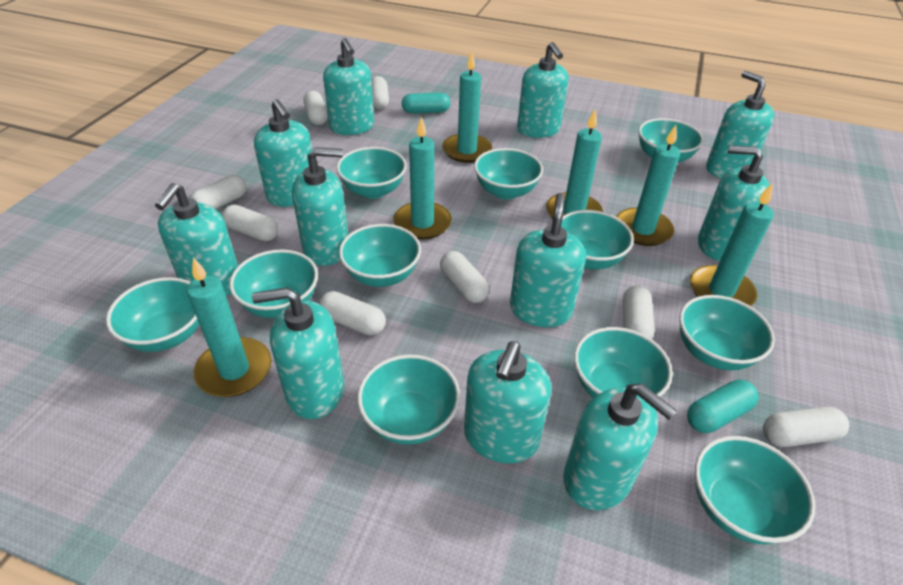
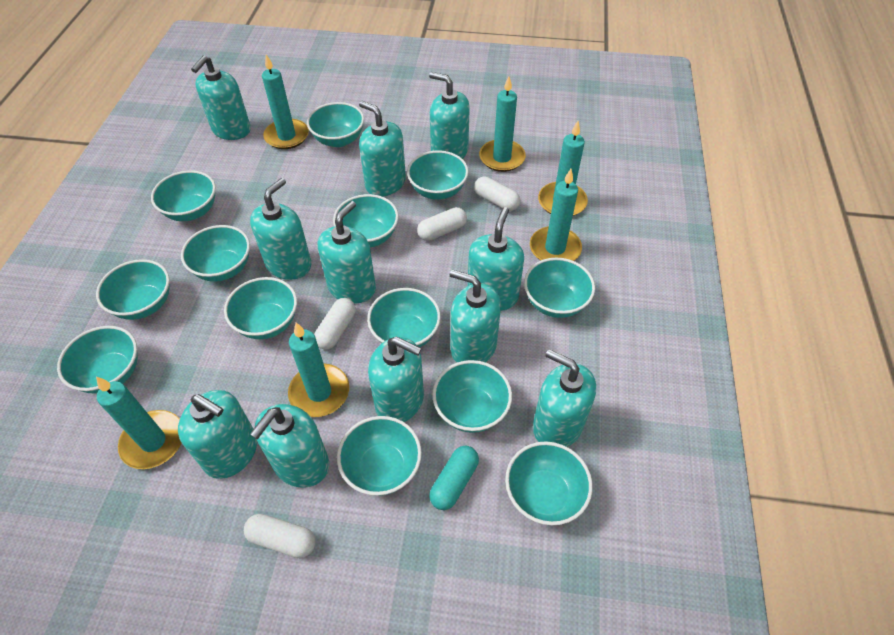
turquoise bowl: [106,277,199,352] [229,250,318,318] [336,147,407,199] [339,224,421,287] [357,354,460,445] [474,148,543,199] [561,210,634,269] [574,327,673,398] [638,118,704,162] [679,295,775,370] [695,436,815,544] = 11 -> [57,326,138,394] [96,259,170,320] [151,170,216,221] [181,225,250,282] [224,277,297,339] [307,102,364,147] [333,194,399,247] [337,416,422,496] [367,288,441,347] [407,150,468,200] [432,360,512,433] [505,441,593,525] [524,258,595,318] = 13
turquoise capsule: [402,93,450,114] [687,380,759,433] = 2 -> [429,446,479,510] = 1
white capsule: [190,175,247,209] [222,205,278,241] [304,91,328,125] [319,291,386,335] [371,76,389,109] [440,251,489,303] [623,285,655,339] [763,407,849,447] = 8 -> [244,514,316,558] [314,298,356,350] [417,207,467,241] [474,177,520,211] = 4

